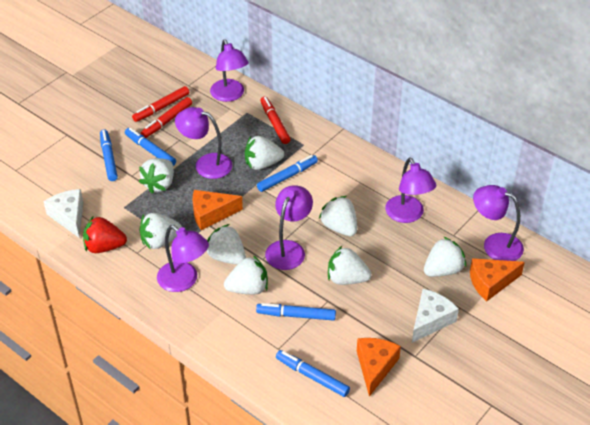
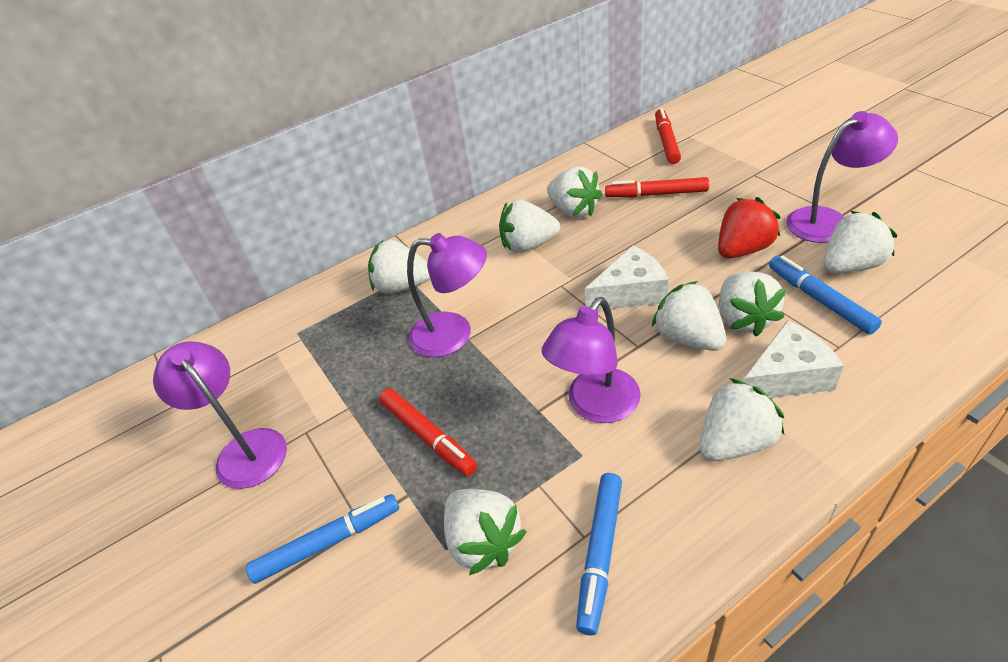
blue marker: [100,129,118,181] [125,128,176,166] [256,303,336,321] [257,155,318,192] [276,350,350,397] = 5 -> [246,494,399,584] [576,473,622,635] [769,255,882,334] = 3
orange cheese: [193,190,243,230] [357,338,401,397] [470,258,525,301] = 3 -> none = 0
purple lamp: [157,225,209,292] [175,107,232,179] [210,39,248,102] [265,185,313,270] [385,157,436,223] [473,185,524,261] = 6 -> [153,341,287,489] [407,233,487,357] [542,297,641,423] [786,111,898,243] = 4

